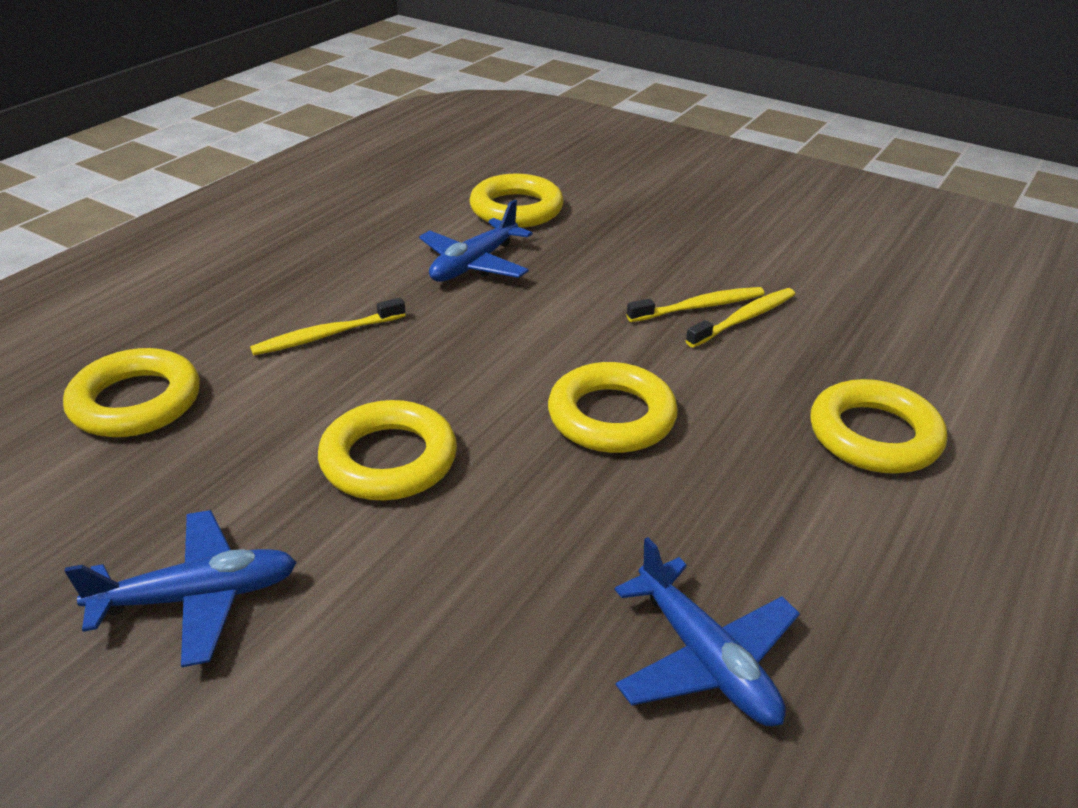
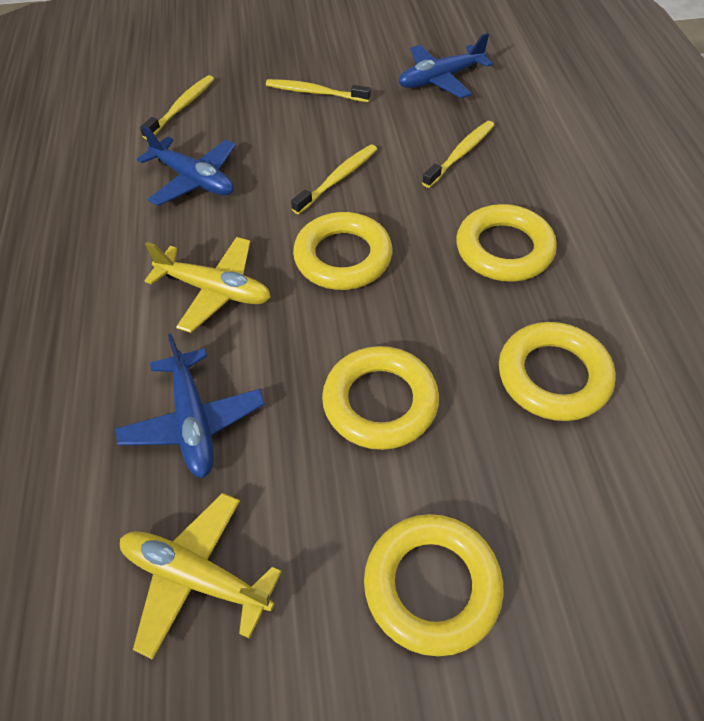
yellow plane: none = 0 -> [120,493,282,660] [145,237,271,333] = 2
yellow toothbrush: [250,297,405,355] [627,287,764,322] [685,288,795,348] = 3 -> [140,75,214,140] [266,79,371,102] [291,144,377,214] [422,121,494,188] = 4

